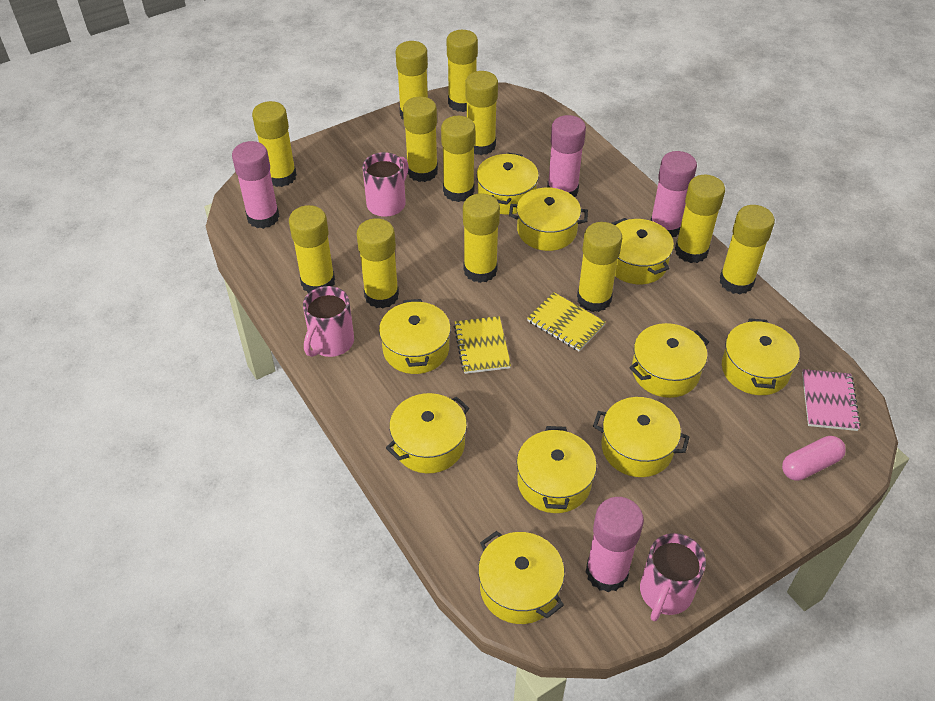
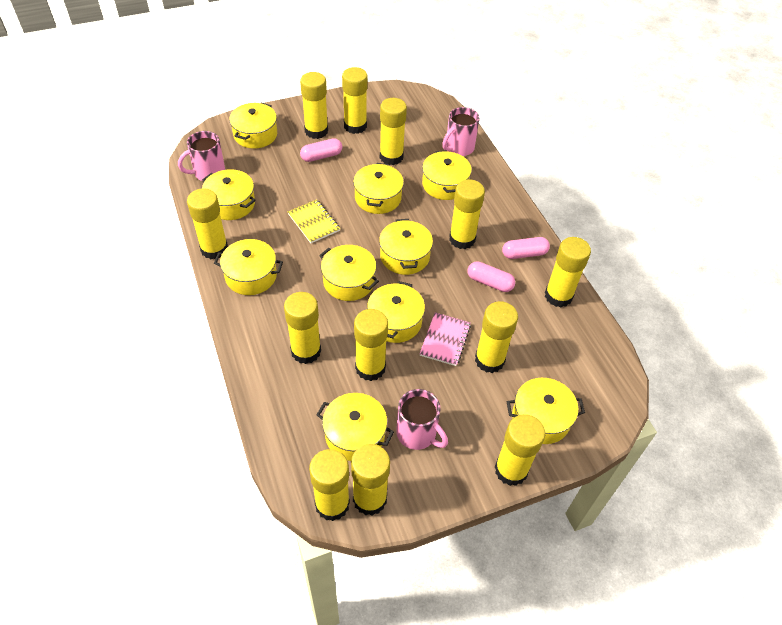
pink capsule: [782,436,846,481] = 1 -> [300,138,342,162] [467,261,515,292] [502,237,550,259] = 3
pink glue stick: [232,141,279,229] [547,115,586,197] [586,497,644,592] [650,151,697,237] = 4 -> none = 0
yellow notebook: [454,316,511,374] [527,292,606,351] = 2 -> [287,199,340,243] = 1

